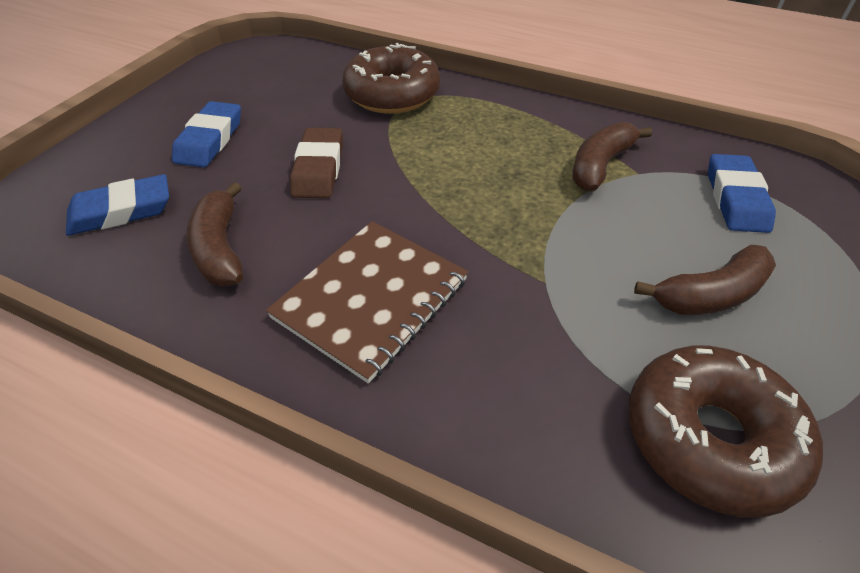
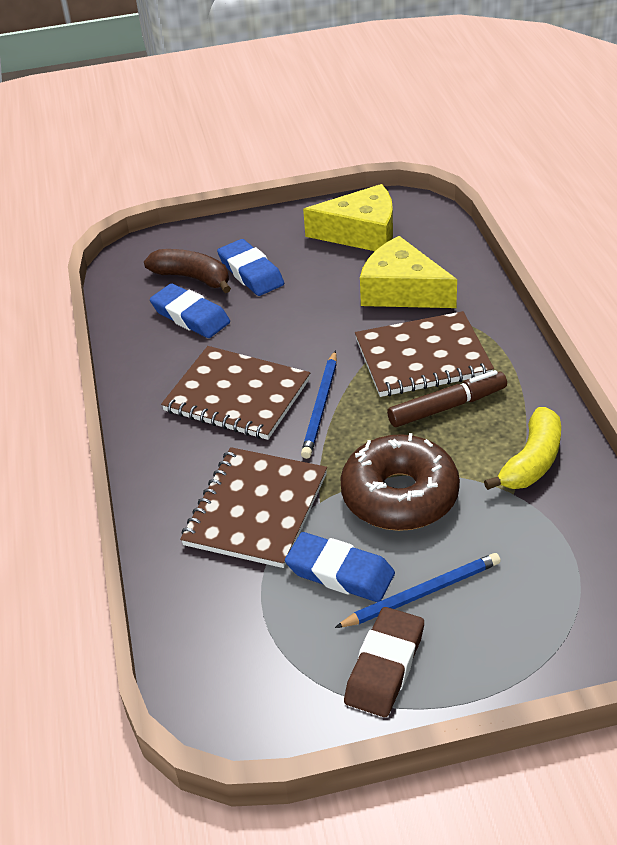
blue pencil: none = 0 -> [301,350,337,459] [335,553,501,628] = 2
brown banana: [186,182,243,287] [572,122,652,191] [634,245,776,315] = 3 -> [144,249,231,293] = 1
brown donut: [342,43,440,114] [629,346,823,518] = 2 -> [340,433,460,531] = 1
brown marker: none = 0 -> [387,370,507,427] = 1
brown notebook: [266,221,468,384] = 1 -> [161,346,310,440] [180,447,327,568] [355,311,494,397] = 3
yellow banana: none = 0 -> [484,407,561,490] = 1
yellow cheese: none = 0 -> [303,184,393,251] [360,236,457,308] = 2

